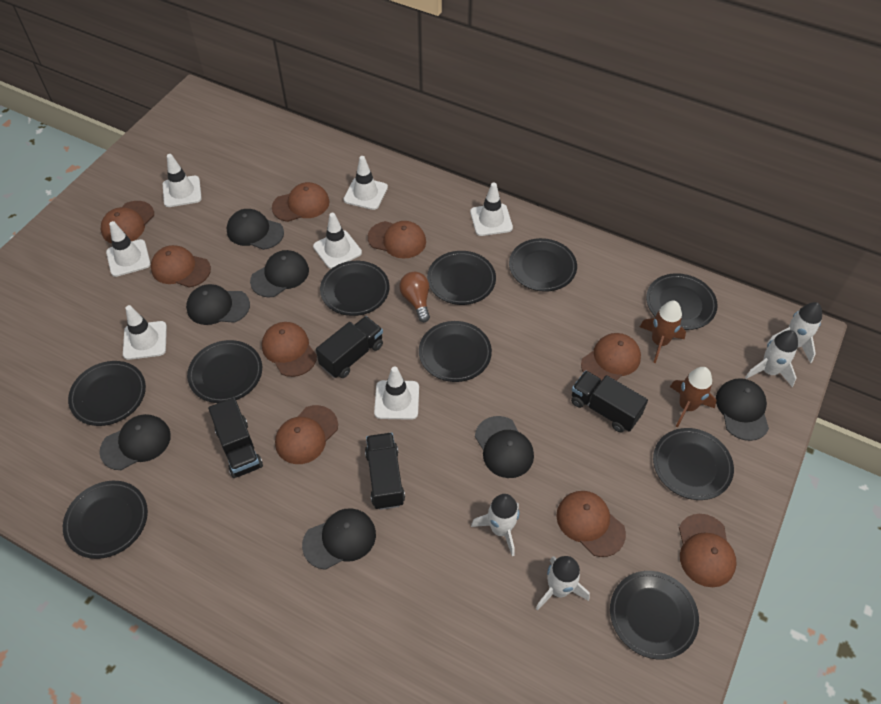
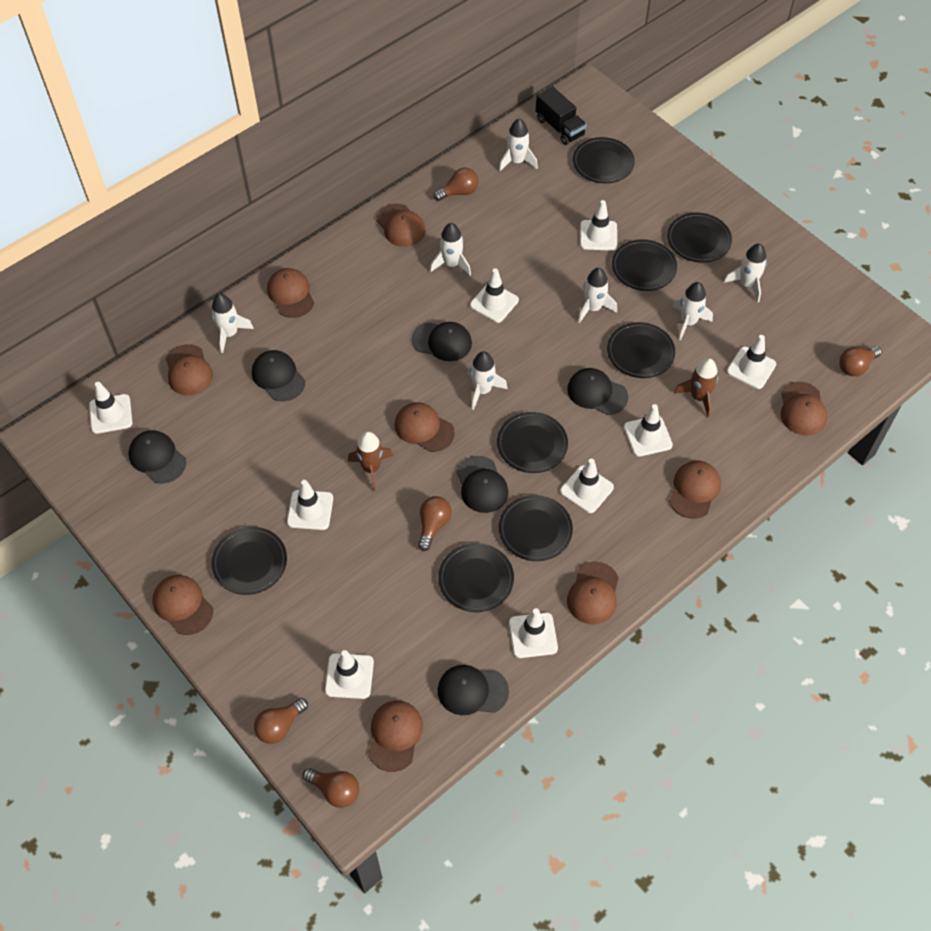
black cap: [99,414,171,470] [186,284,250,325] [227,209,284,250] [250,250,309,297] [302,508,376,570] [475,416,534,478] [716,378,769,441] = 7 -> [129,430,186,484] [252,350,305,401] [412,322,472,361] [438,665,509,715] [456,456,508,513] [567,368,628,415] = 6
black plate: [63,481,148,559] [68,361,146,426] [187,340,262,403] [320,261,390,316] [419,321,492,382] [427,251,496,305] [509,238,577,292] [610,571,699,659] [646,273,718,330] [653,428,734,500] = 10 -> [211,527,287,595] [438,543,514,612] [497,412,568,473] [499,495,573,561] [573,137,635,183] [607,322,675,378] [612,239,677,291] [667,213,732,263] = 8
black truck: [208,398,263,478] [316,316,383,378] [365,433,405,510] [571,371,648,432] = 4 -> [536,86,587,145] = 1
brown light bulb: [399,272,430,322] = 1 -> [254,698,308,744] [303,768,359,808] [418,496,451,551] [433,168,478,201] [839,346,882,376] = 5
white rocket: [471,494,519,556] [536,556,590,611] [745,330,798,387] [767,302,822,363] = 4 -> [211,294,254,353] [430,223,471,276] [467,351,508,410] [499,118,538,172] [578,268,617,323] [673,282,713,340] [724,244,767,302] = 7
white traffic cone: [106,221,151,277] [123,305,167,360] [163,154,202,207] [313,213,362,269] [344,156,388,210] [374,366,419,420] [470,182,513,236] = 7 -> [89,382,132,434] [287,480,333,530] [325,650,374,699] [470,268,519,323] [509,608,558,658] [560,459,614,513] [580,200,617,251] [624,404,673,457] [727,335,776,389] = 9

